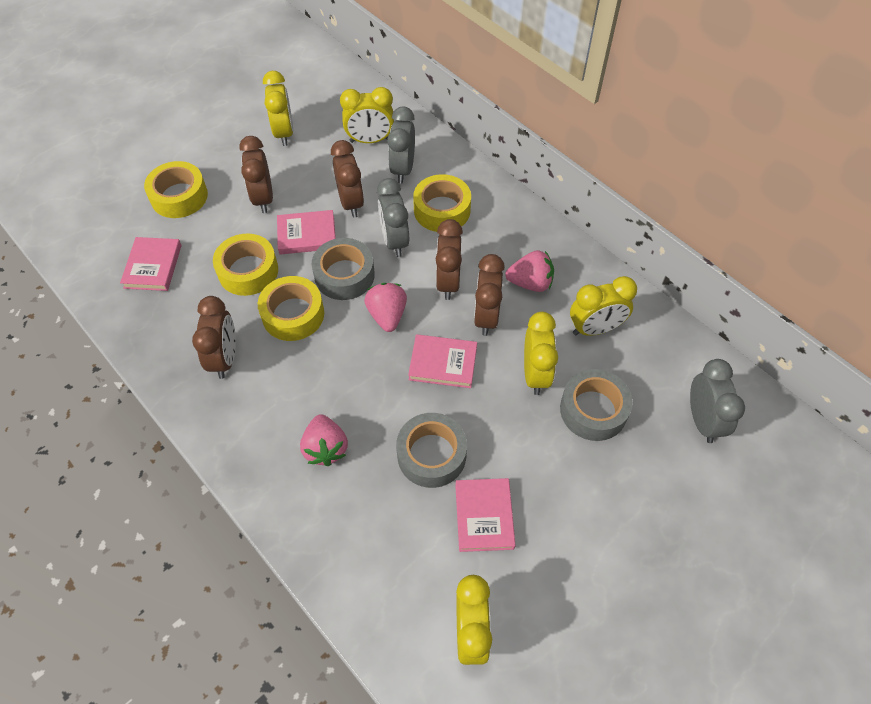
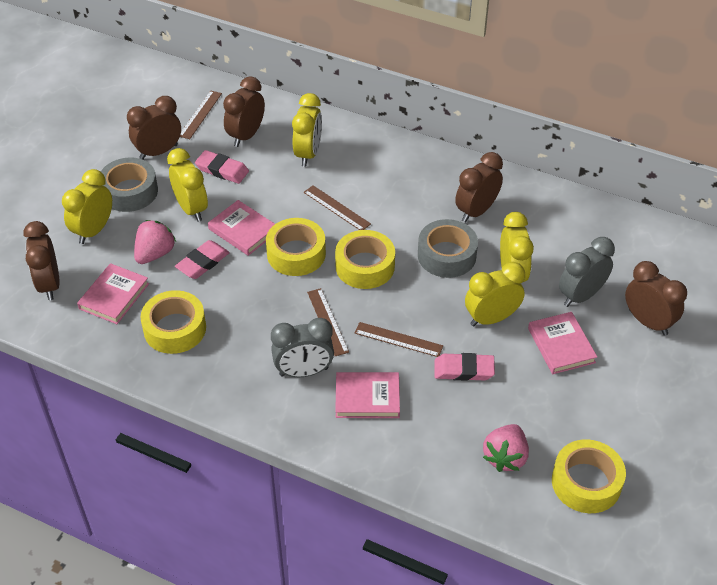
brown ruler: none = 0 -> [180,90,222,139] [304,185,371,230] [307,288,349,356] [355,322,443,357] = 4
grey clock: [377,178,409,257] [387,107,415,183] [690,359,745,443] = 3 -> [271,318,334,377] [559,237,615,307] = 2
grey tape: [312,238,375,300] [396,413,467,488] [560,369,633,441] = 3 -> [101,157,158,212] [418,219,478,278] = 2
pink eraser: none = 0 -> [175,240,230,279] [195,150,249,184] [435,353,495,381] = 3
pink strawberry: [300,414,348,466] [364,283,407,332] [505,250,554,292] = 3 -> [134,220,176,264] [483,424,529,472] = 2

